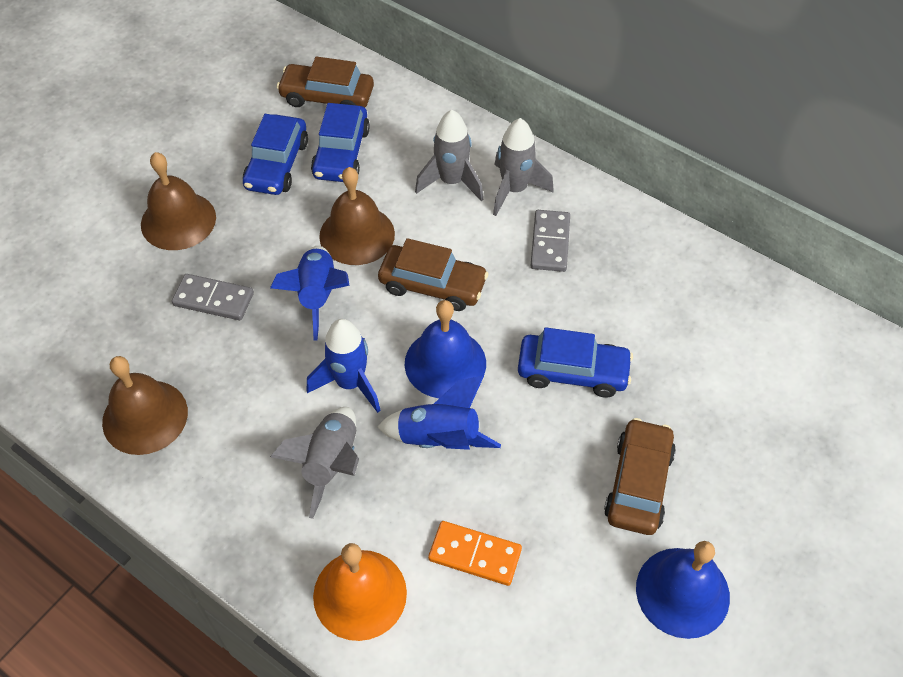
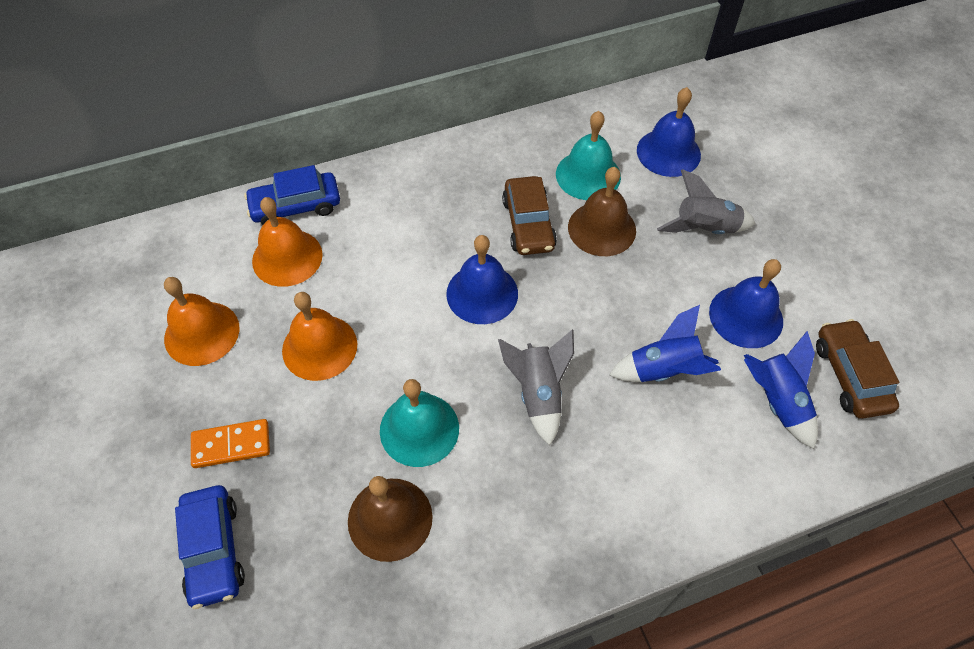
blue bell: [405,300,486,398] [636,541,730,639] = 2 -> [446,235,518,324] [637,87,701,177] [709,259,783,348] = 3
blue car: [243,114,308,195] [311,103,370,182] [518,327,633,398] = 3 -> [175,485,245,609] [244,165,340,225] = 2
blue rocket: [270,246,349,340] [307,319,381,413] [378,376,501,450] = 3 -> [609,305,721,382] [744,331,818,449] = 2
brown bell: [102,356,188,455] [141,152,216,250] [319,167,395,265] = 3 -> [348,476,433,562] [568,167,636,256] = 2
brown car: [276,56,374,107] [378,238,488,311] [604,418,676,535] = 3 -> [502,176,557,255] [816,319,899,419] = 2
grey domino: [172,274,254,320] [530,210,570,272] = 2 -> none = 0
grey rocket: [270,407,359,519] [415,110,483,201] [493,118,554,216] = 3 -> [498,330,574,446] [657,169,756,234] = 2
orange bell: [313,543,407,641] = 1 -> [164,277,240,366] [252,197,323,287] [282,292,357,381] = 3
turquoise bell: none = 0 -> [380,379,459,467] [556,111,621,200] = 2

